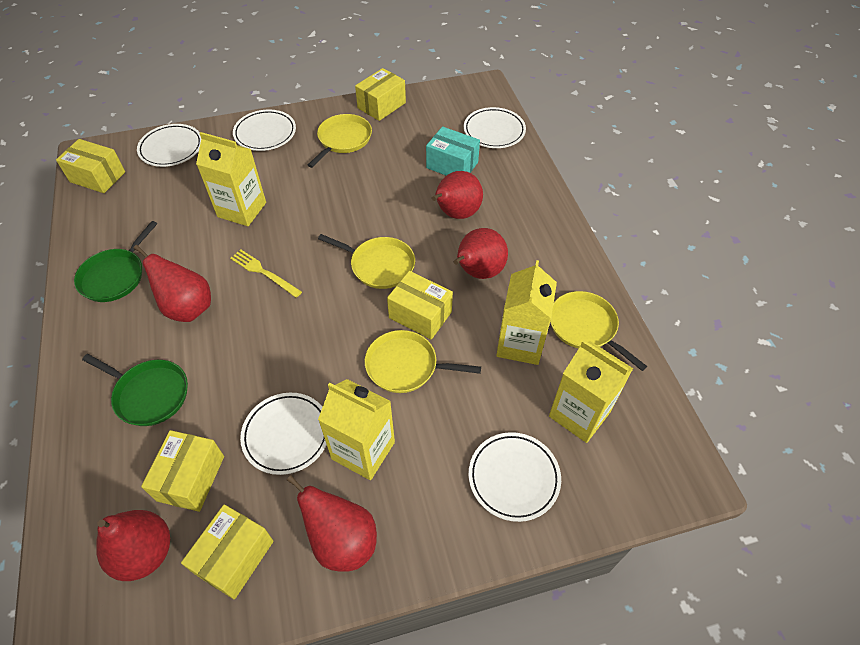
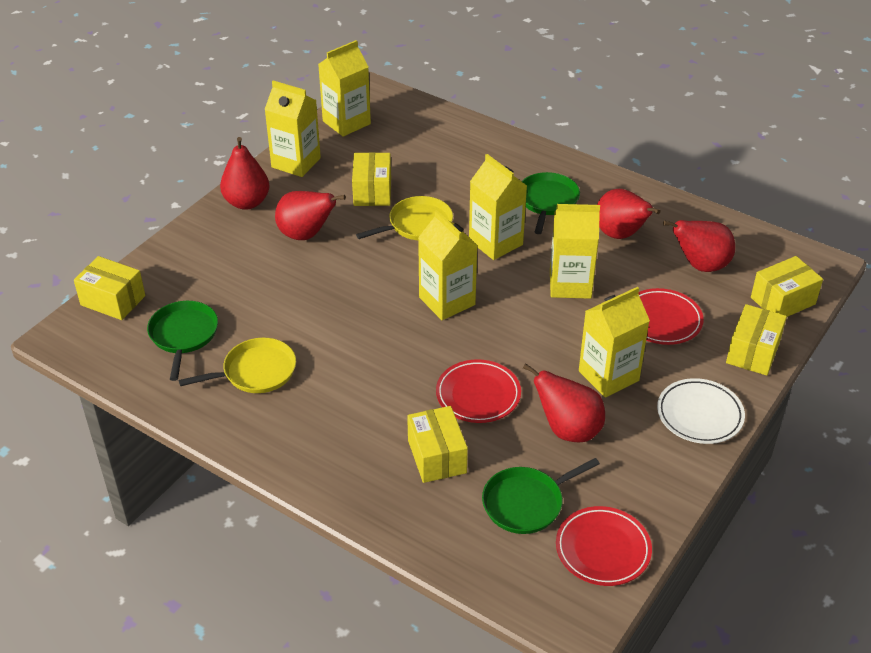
green pan: [74,221,157,302] [82,354,188,426] = 2 -> [147,301,218,381] [482,458,600,534] [521,172,580,234] = 3
red plate: none = 0 -> [436,359,521,423] [556,506,652,586] [638,288,704,345] = 3
turquoise box: [426,126,480,176] = 1 -> none = 0
white plate: [137,124,201,167] [233,110,296,151] [240,393,327,475] [464,107,526,148] [469,432,561,522] = 5 -> [657,378,745,444] = 1
yellow carton: [196,132,266,226] [318,379,395,480] [496,260,557,365] [549,340,633,443] = 4 -> [264,80,321,177] [318,40,371,137] [418,210,478,320] [469,154,527,260] [550,204,600,299] [579,287,650,397] = 6
yellow fork: [230,249,302,298] = 1 -> none = 0
yellow pan: [308,114,372,168] [318,234,415,289] [365,330,481,393] [550,291,647,371] = 4 -> [179,338,296,393] [356,196,453,240] = 2

